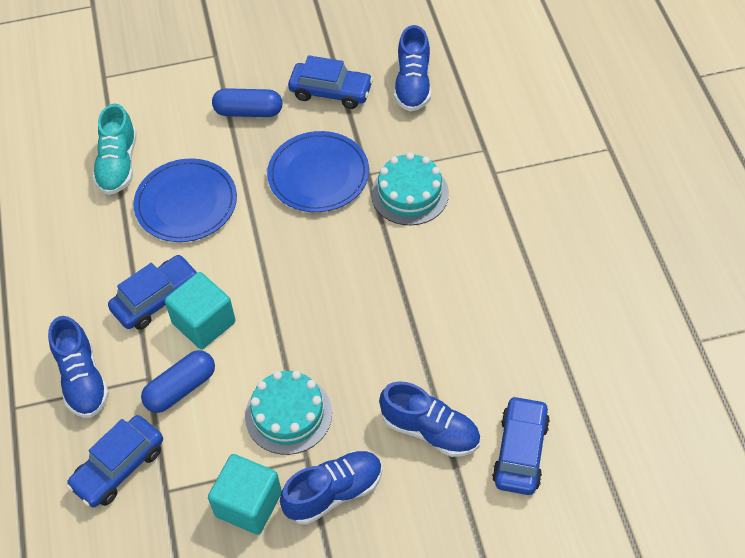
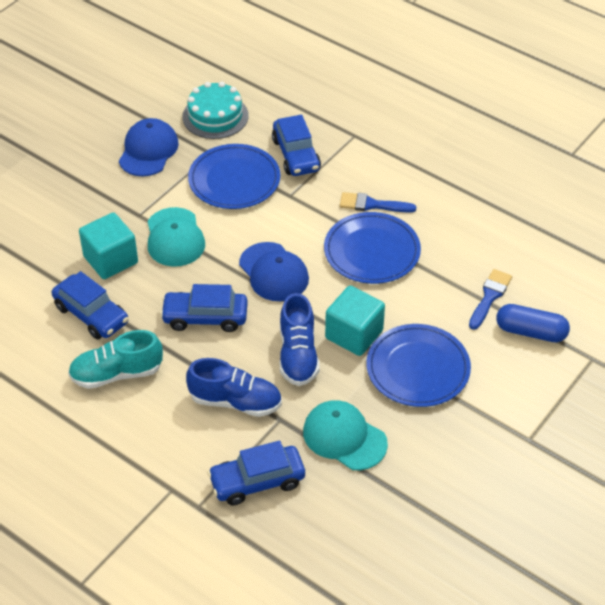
blue brush: none = 0 -> [340,192,417,213] [469,269,512,330] = 2
blue cap: none = 0 -> [119,118,179,176] [239,242,309,301] = 2
blue capsule: [141,350,215,413] [212,88,282,117] = 2 -> [496,304,570,342] = 1
blue plate: [133,158,237,242] [267,131,369,212] = 2 -> [188,144,280,209] [324,212,421,284] [366,324,471,407] = 3
blue shoe: [48,316,109,418] [280,451,382,525] [379,381,480,457] [394,25,431,112] = 4 -> [186,358,282,417] [280,293,319,386] = 2
turquoise cake: [245,371,332,455] [371,152,449,225] = 2 -> [182,81,249,139] = 1
turquoise cap: none = 0 -> [148,207,205,267] [303,400,388,470] = 2

